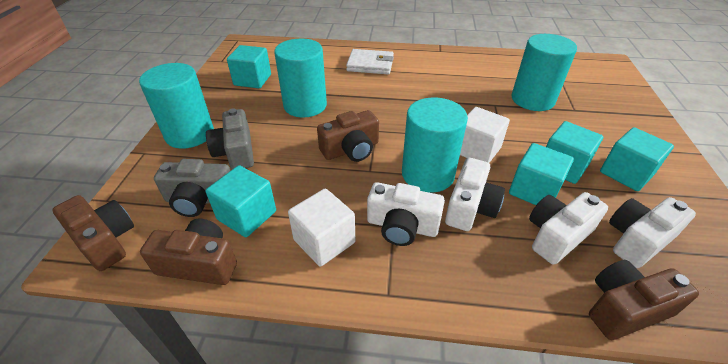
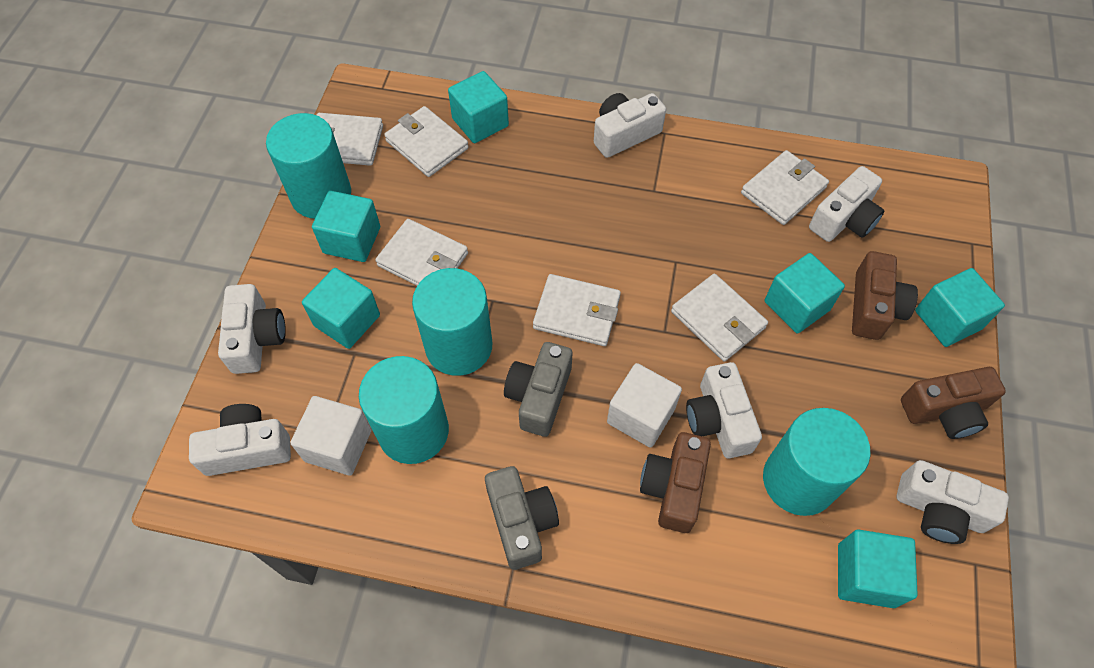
brown camera: [52,195,134,271] [140,219,237,285] [317,110,379,162] [589,260,699,340] = 4 -> [640,432,711,533] [852,251,918,340] [901,367,1006,439] = 3
turquoise cube: [205,165,276,237] [227,45,271,88] [509,143,574,205] [546,121,603,184] [600,127,674,191] = 5 -> [302,268,380,349] [312,191,380,262] [448,71,509,143] [765,253,845,333] [838,529,918,608] [915,268,1005,347] = 6
white camera: [367,182,445,246] [445,158,505,231] [529,192,608,265] [609,197,696,268] = 4 -> [189,404,291,476] [218,284,286,374] [594,93,666,158] [686,362,762,458] [809,166,884,242] [897,460,1009,544] = 6
white wallet: [346,49,394,74] = 1 -> [317,113,383,166] [375,219,468,286] [384,106,469,177] [533,274,621,346] [671,274,768,361] [741,150,829,225] = 6

